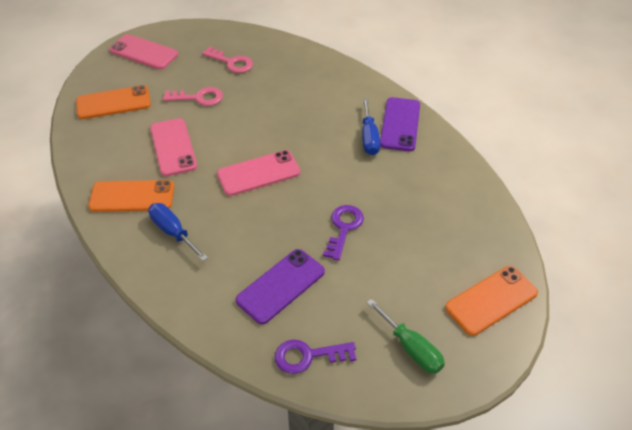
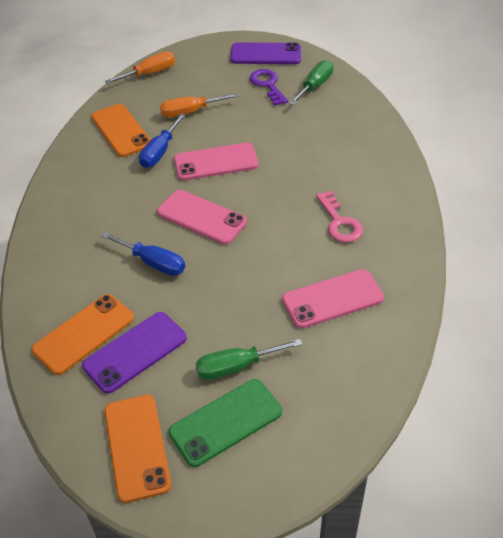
green phone: none = 0 -> [169,379,282,467] = 1
green screwdriver: [366,299,445,374] = 1 -> [196,339,302,380] [289,60,334,105] = 2
orange screwdriver: none = 0 -> [105,51,175,84] [160,93,239,117] = 2
pink key: [163,87,223,106] [202,46,253,73] = 2 -> [316,190,363,242] = 1
purple key: [275,340,356,374] [323,205,364,261] = 2 -> [249,69,288,106] = 1

